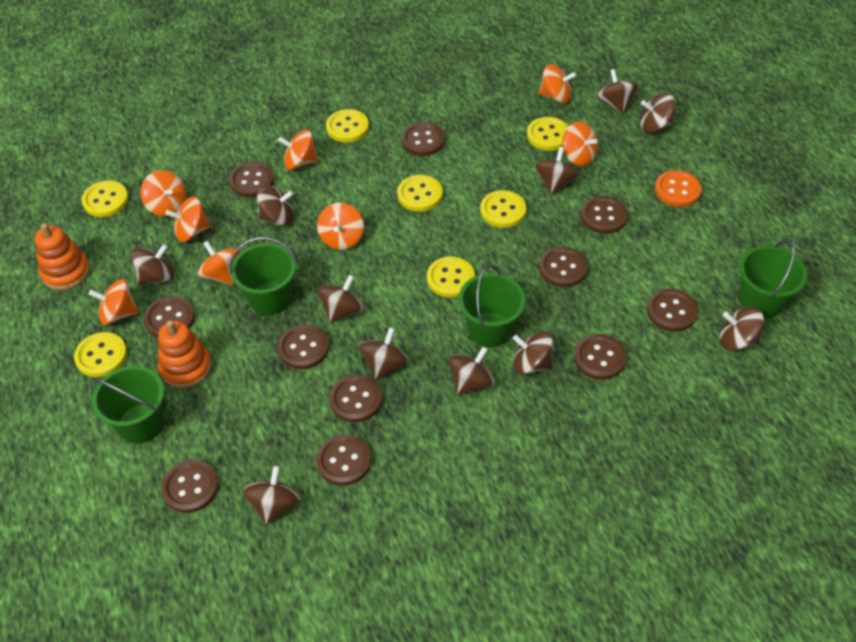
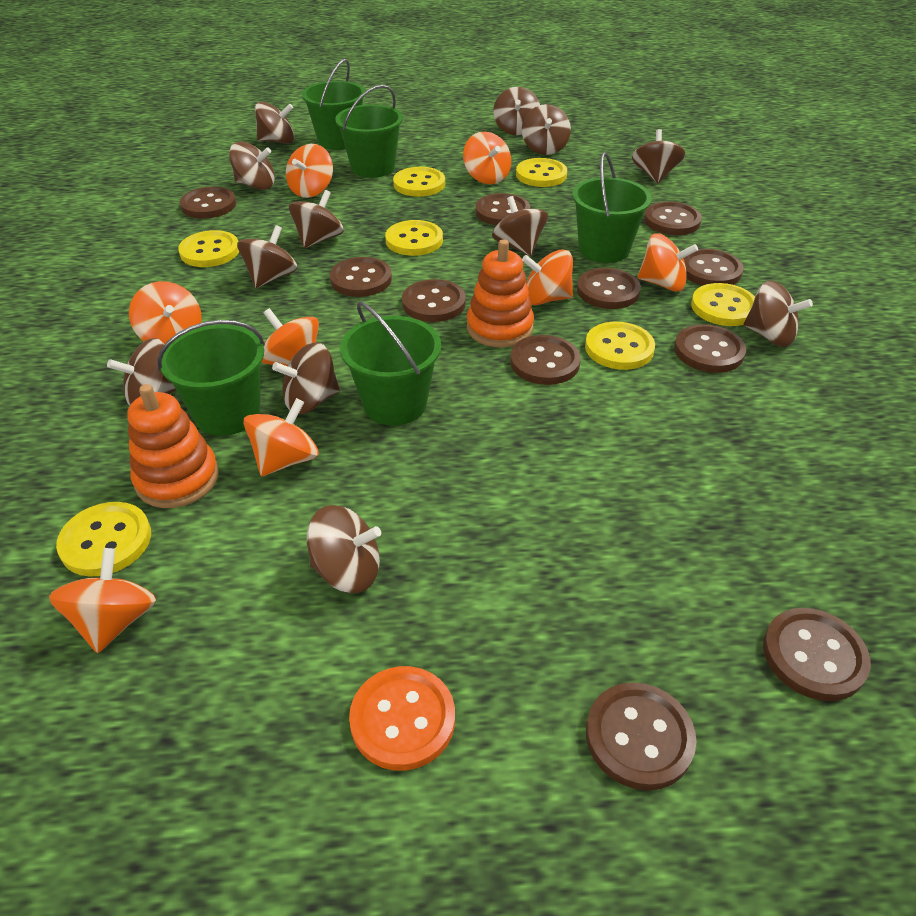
brown spinning top: [130,244,174,285] [243,466,300,525] [257,185,294,226] [318,275,364,323] [359,327,409,380] [449,346,495,395] [512,331,553,375] [534,147,579,195] [596,69,639,114] [640,93,675,133] [719,307,764,351] = 11 -> [107,338,176,406] [229,141,275,190] [237,225,298,288] [255,101,294,144] [272,342,340,415] [289,190,344,248] [307,505,381,593] [492,196,548,256] [493,87,540,135] [522,104,571,155] [632,129,685,184] [743,281,813,347] = 12
green bucket: [92,366,164,444] [229,237,297,315] [459,264,525,347] [739,239,807,319] = 4 -> [157,320,265,436] [302,59,366,150] [335,85,403,178] [340,301,441,425] [572,152,652,263] = 5

